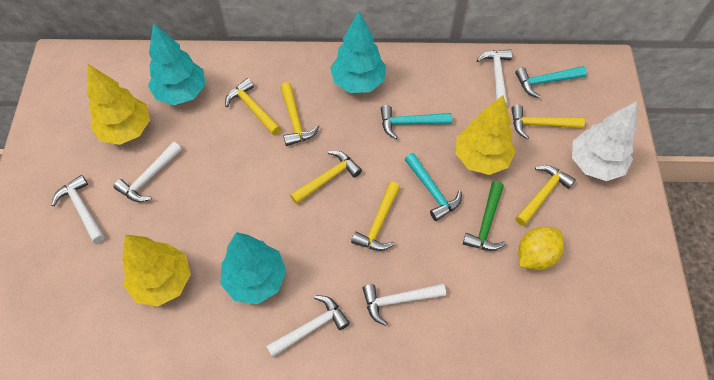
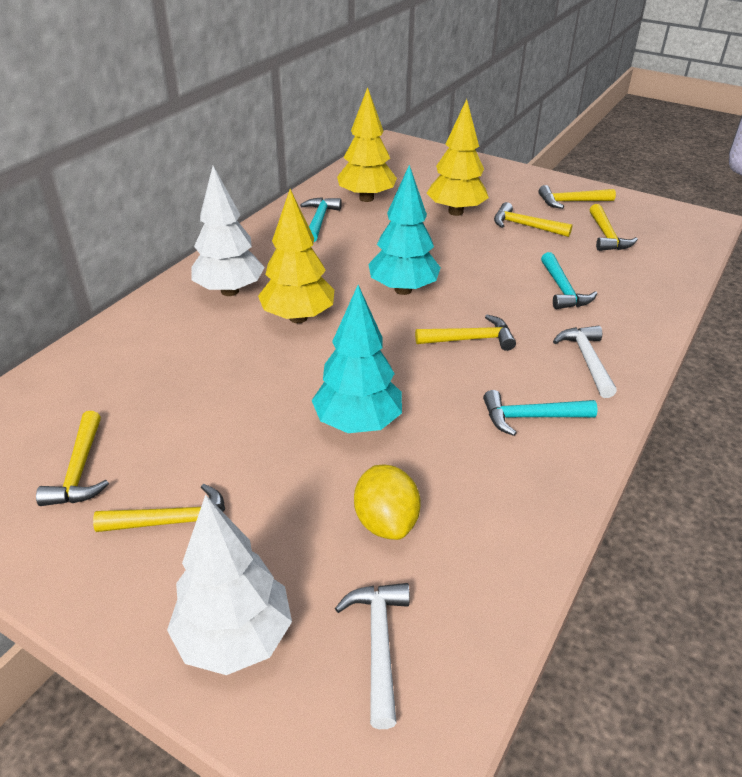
green hammer: [463,181,506,251] = 1 -> none = 0
turquoise tree: [148,23,205,105] [220,232,286,304] [330,11,386,93] = 3 -> [312,285,402,433] [368,165,441,295] = 2
white hammer: [51,175,105,244] [113,142,182,202] [266,295,350,358] [362,283,446,326] [477,49,512,106] = 5 -> [335,583,410,729] [553,326,617,398] = 2
white tree: [572,101,637,181] = 1 -> [167,494,292,675] [191,166,265,296] = 2

